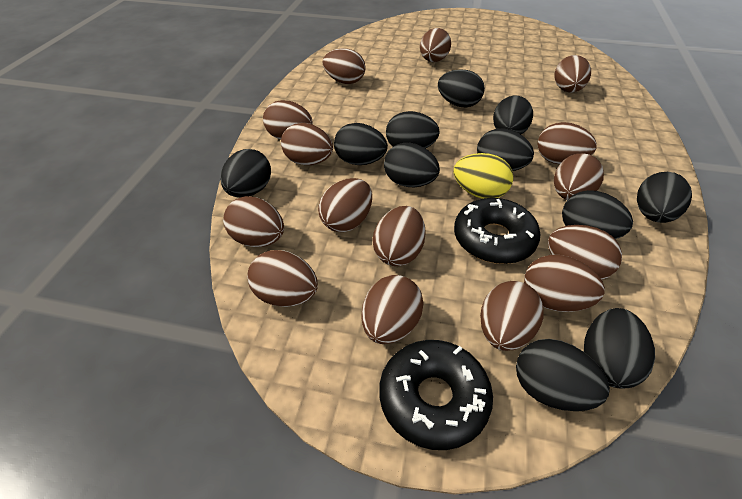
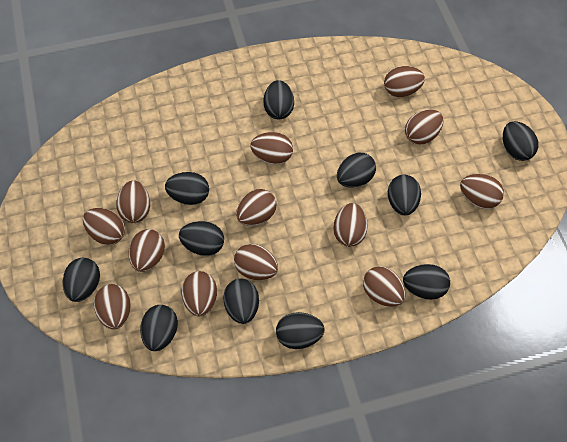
black donut: [380,340,493,450] [454,198,541,264] = 2 -> none = 0
brown egg: [223,196,284,247] [247,250,318,307] [263,100,313,140] [281,123,333,165] [318,178,372,232] [323,48,366,84] [361,275,424,344] [373,206,426,266] [420,28,451,62] [480,281,543,351] [524,255,605,312] [537,122,597,164] [548,225,622,280] [554,55,591,92] [554,153,604,200] = 15 -> [83,208,125,245] [94,284,131,329] [116,180,150,223] [129,229,165,272] [182,271,217,316] [234,244,278,280] [236,189,277,226] [250,132,293,164] [333,203,368,247] [363,266,406,307] [384,66,425,97] [405,109,444,145] [460,174,504,209] = 13
yellow egg: [453,153,514,199] = 1 -> none = 0

